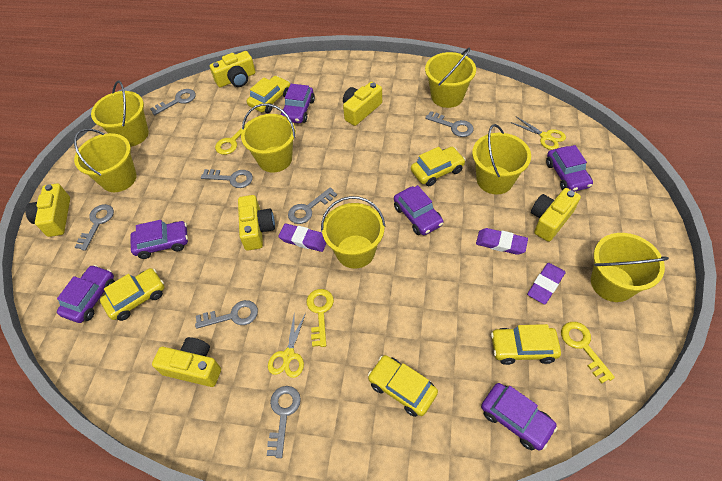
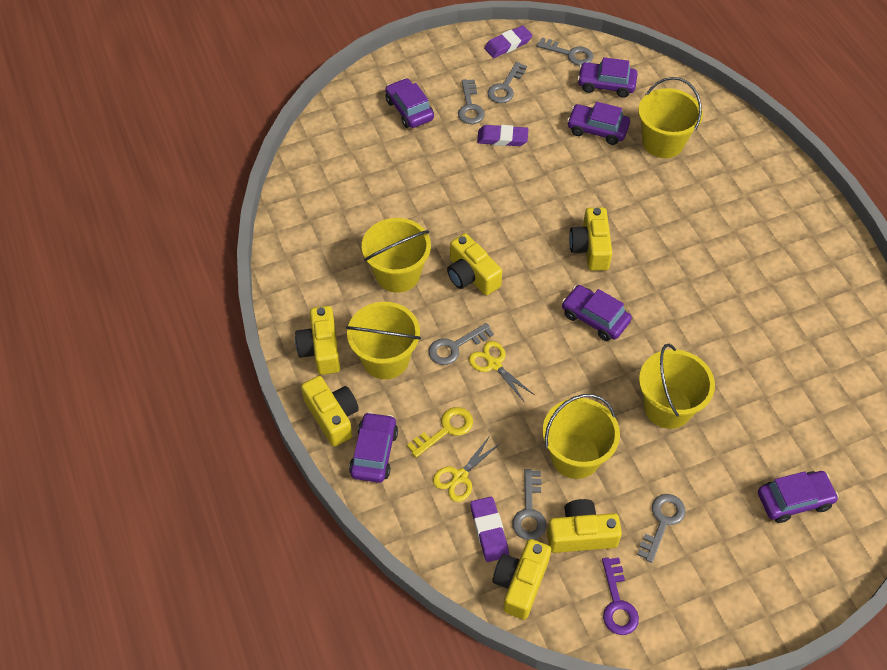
grey key: [75,204,114,251] [150,89,196,115] [195,300,258,329] [201,169,253,188] [267,386,301,458] [288,187,337,224] [425,111,474,137] = 7 -> [428,323,494,365] [458,79,485,124] [487,62,527,103] [512,469,546,540] [537,38,593,65] [637,494,685,563] = 6
purple key: none = 0 -> [602,557,639,635] = 1
yellow bucket: [74,128,137,192] [91,81,149,147] [241,104,295,173] [321,196,386,269] [425,47,476,108] [472,124,531,194] [591,233,669,302] = 7 -> [346,302,421,379] [362,218,431,293] [543,394,620,479] [638,77,703,158] [639,344,715,429] = 5
yellow car: [100,268,165,321] [247,76,290,113] [368,355,438,417] [411,147,466,186] [491,324,561,365] = 5 -> none = 0
yellow key: [215,121,249,155] [306,289,334,347] [561,322,615,384] = 3 -> [407,407,473,458] = 1

